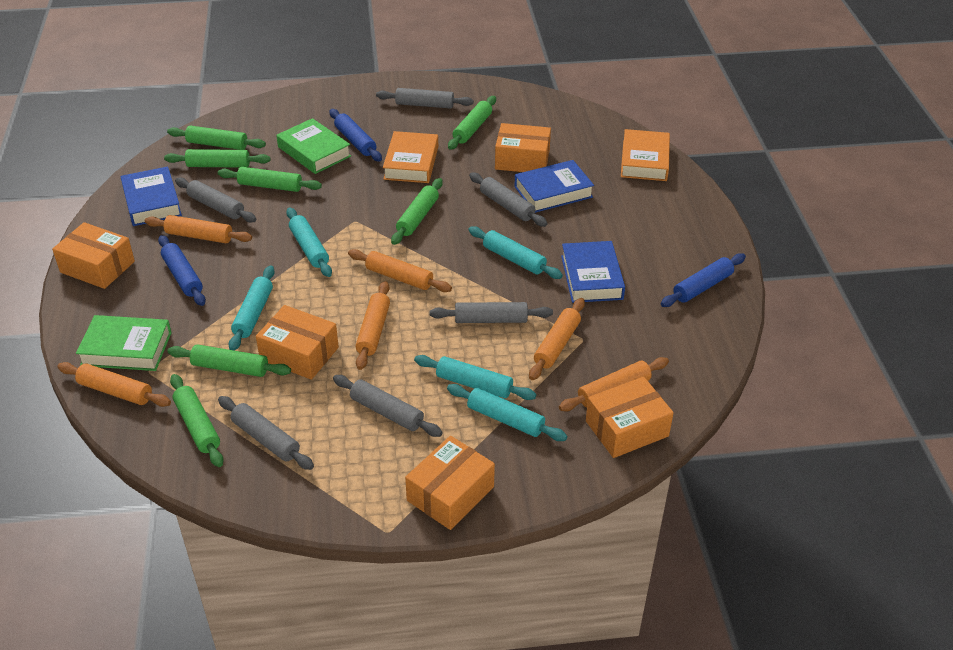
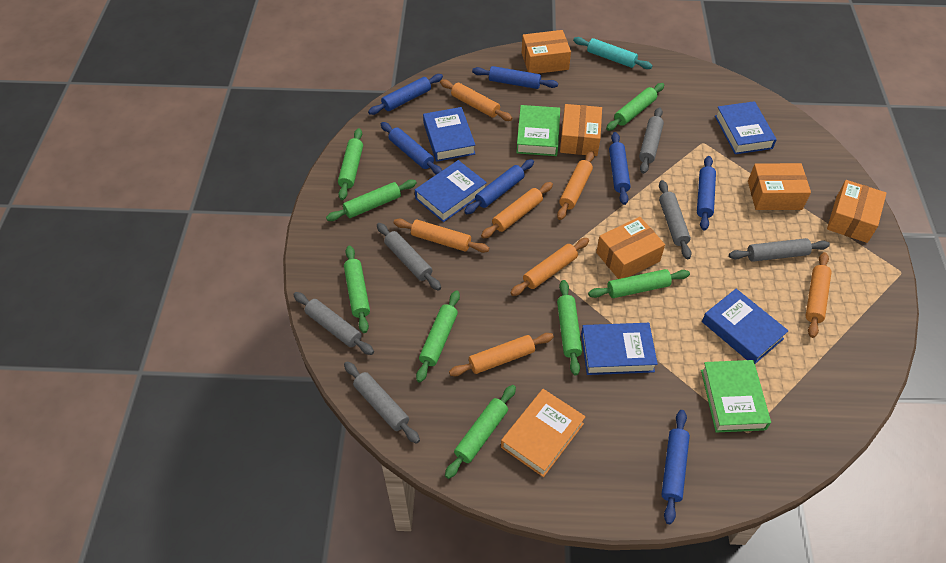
blue book: [121,166,182,226] [514,160,594,213] [561,241,625,303] = 3 -> [415,160,487,222] [423,107,475,162] [581,323,658,375] [702,289,789,364] [715,101,777,154] = 5
blue rolling pin: [158,235,206,306] [330,109,382,162] [661,253,746,307] = 3 -> [368,74,443,115] [381,122,442,175] [464,159,534,214] [472,66,558,89] [609,132,631,205] [661,410,690,524] [697,156,716,230] = 7
green rolling pin: [164,149,271,168] [167,126,266,150] [167,344,291,377] [170,374,224,467] [218,167,322,192] [391,178,443,245] [448,96,496,150] = 7 -> [326,180,417,221] [338,128,363,200] [344,246,370,333] [416,290,460,383] [445,385,516,479] [557,280,582,375] [588,269,690,298] [606,83,664,131] = 8
orange book: [383,131,438,183] [621,129,670,181] = 2 -> [501,389,586,477] = 1
orange rolling pin: [57,362,171,407] [145,215,252,243] [348,249,452,292] [355,281,390,370] [529,298,585,380] [559,357,669,411] = 6 -> [393,219,489,253] [440,79,512,121] [449,333,554,376] [481,182,553,239] [510,238,589,296] [557,151,595,220] [806,252,832,338] = 7
turquoise rolling pin: [229,266,275,350] [286,208,332,277] [414,355,536,400] [447,384,567,441] [468,226,563,279] = 5 -> [573,37,653,69] = 1

